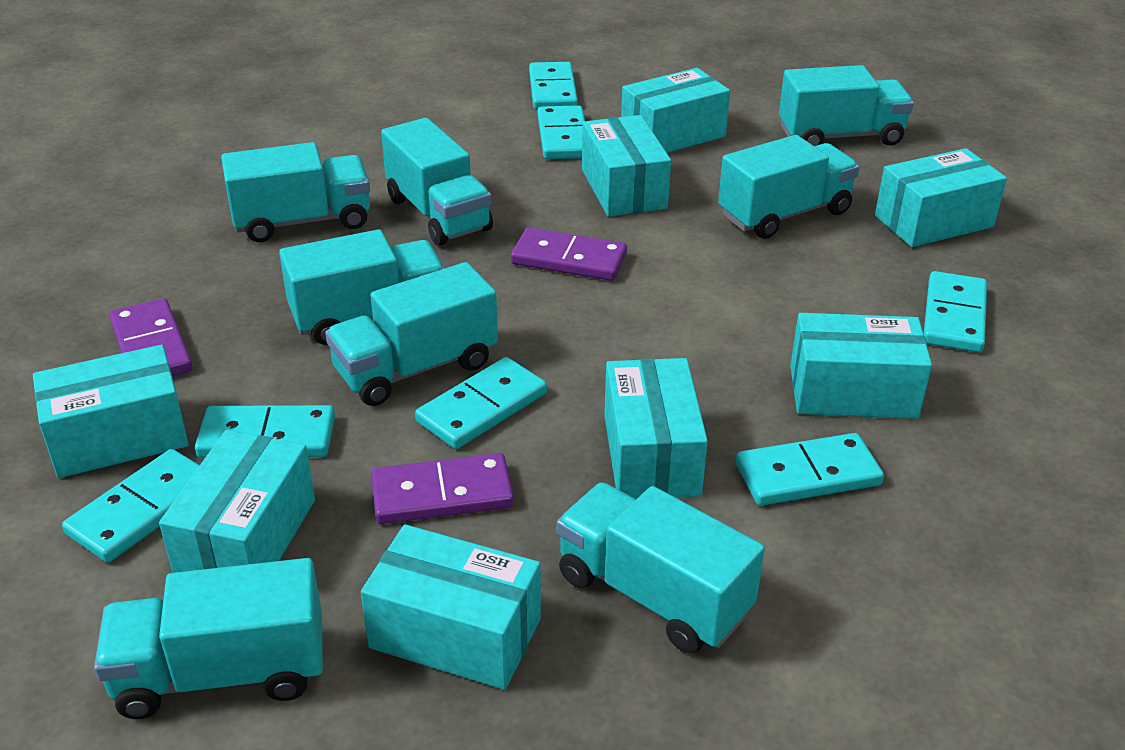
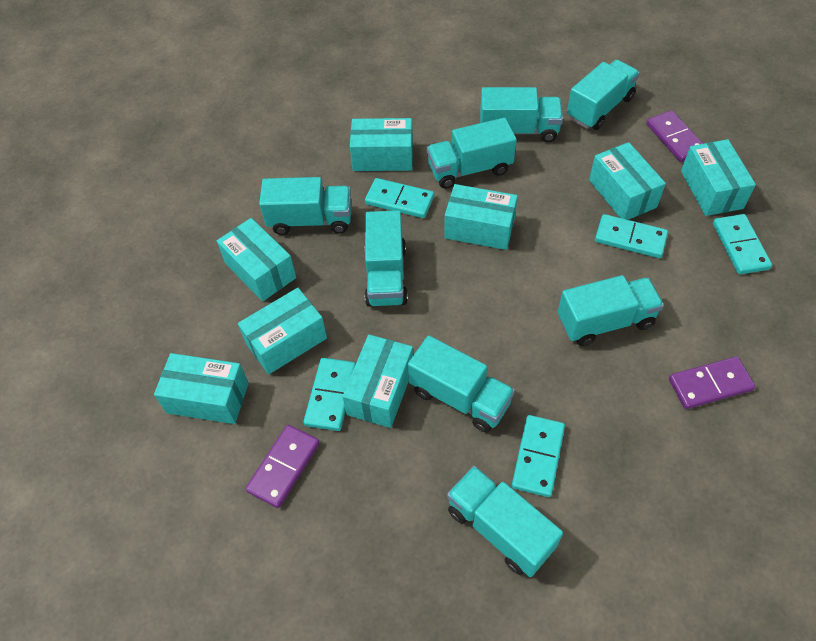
turquoise domino: [62,449,200,563] [195,405,335,458] [415,357,547,449] [529,62,578,110] [537,105,585,159] [736,433,884,506] [924,271,987,352] = 7 -> [303,358,356,431] [365,178,434,218] [512,415,565,497] [595,214,668,258] [713,214,772,274] = 5

